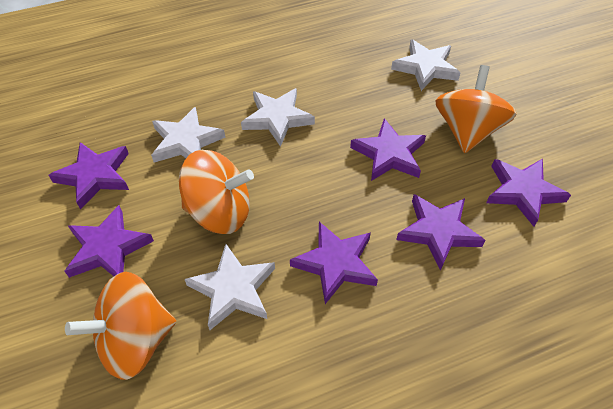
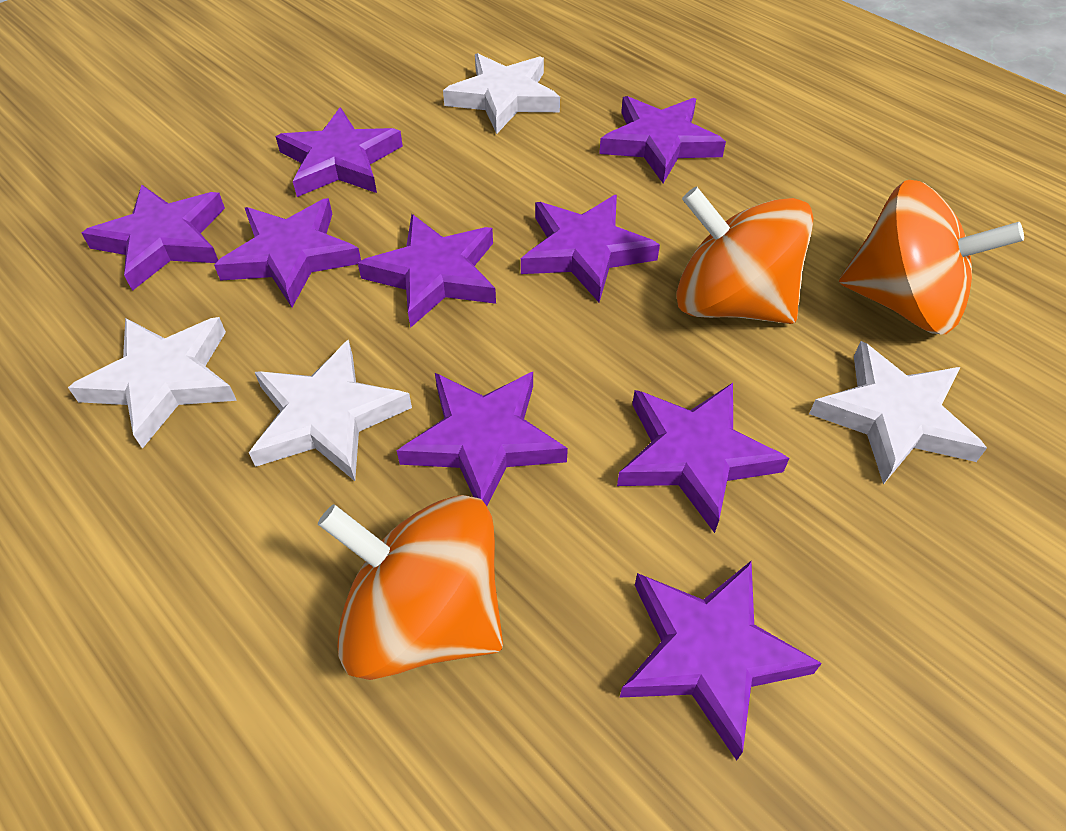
purple star: [48,142,129,209] [65,205,154,278] [290,222,378,304] [350,118,426,181] [396,194,486,271] [486,159,571,227] = 6 -> [82,185,225,291] [214,198,361,307] [275,107,403,197] [358,214,496,328] [397,372,568,506] [521,195,660,302] [599,96,726,183] [617,383,789,533] [620,561,822,761] = 9

